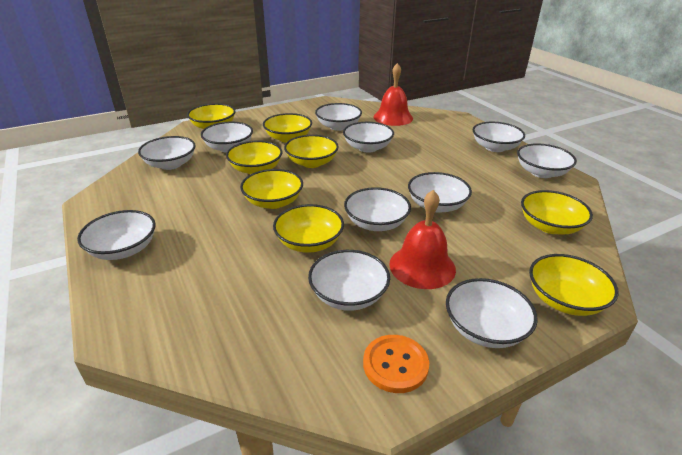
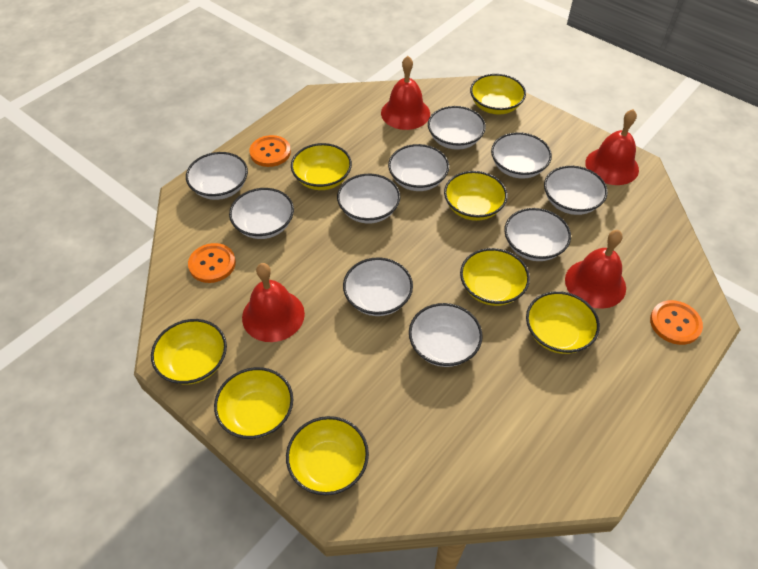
orange button: [363,335,429,393] = 1 -> [188,243,236,283] [249,135,291,167] [650,300,703,345] = 3
red bell: [374,63,413,126] [389,190,456,289] = 2 -> [242,263,305,342] [381,56,430,130] [565,230,626,309] [585,109,639,185] = 4
white bowl: [77,210,156,260] [138,136,196,170] [201,122,253,153] [308,250,390,311] [315,103,362,131] [343,122,394,153] [344,187,411,231] [408,172,472,213] [446,278,538,348] [472,122,525,152] [517,143,577,178] = 11 -> [186,152,248,200] [229,188,294,239] [337,174,400,224] [343,258,413,316] [388,144,449,191] [409,303,483,367] [428,106,486,150] [491,132,552,179] [504,208,571,261] [544,166,608,215] = 10

